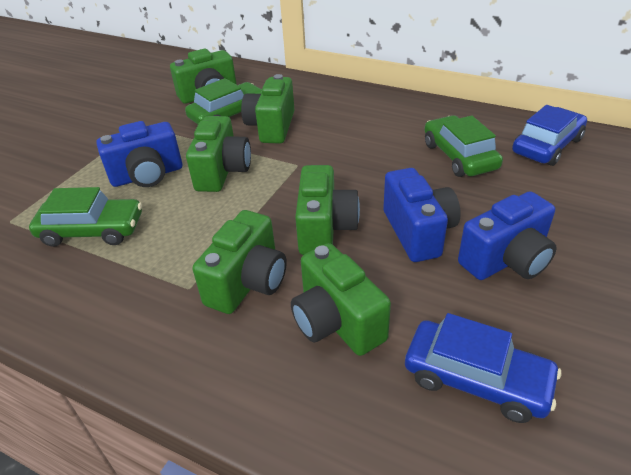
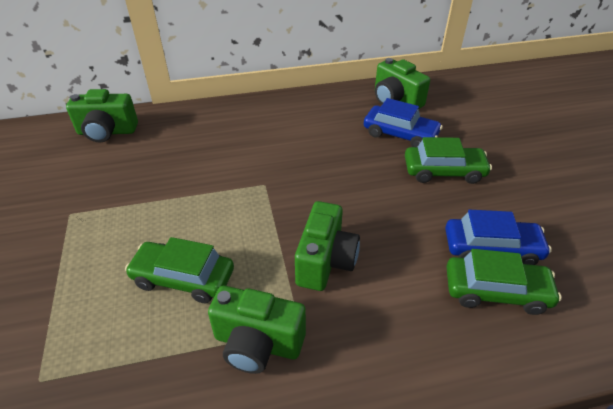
blue camera: [96,121,183,187] [383,168,461,262] [458,191,556,280] = 3 -> none = 0
green camera: [170,49,237,104] [186,116,251,192] [193,210,287,314] [241,74,294,144] [291,243,391,356] [295,165,360,255] = 6 -> [66,89,138,142] [208,286,306,374] [295,201,360,291] [375,58,430,109] = 4

